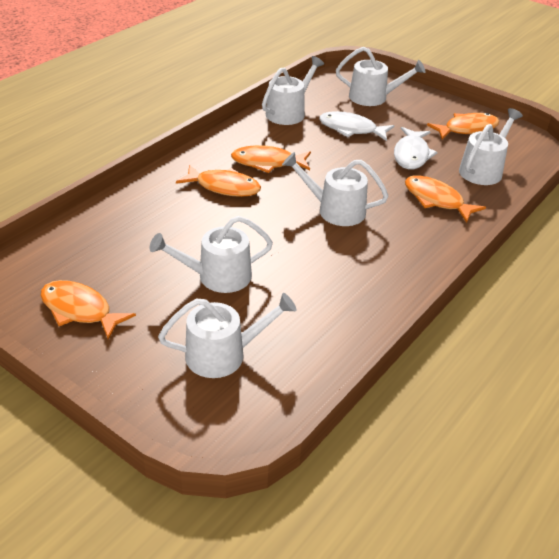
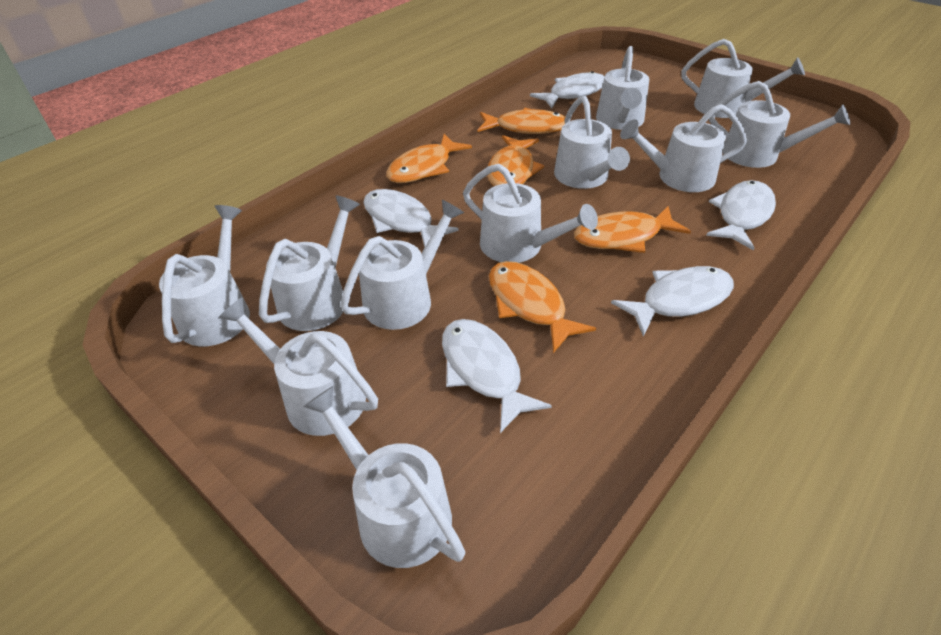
white fish: [319,111,395,141] [394,127,438,169] = 2 -> [363,189,459,247] [442,319,552,433] [530,71,605,108] [611,266,734,336] [706,180,776,250] = 5
white watering can: [150,216,273,293] [158,293,297,378] [262,56,324,125] [282,152,388,226] [336,47,426,106] [459,108,523,185] = 6 -> [159,205,250,346] [218,297,378,436] [259,195,360,331] [303,386,465,568] [340,200,464,330] [463,164,598,263] [554,96,630,189] [596,46,649,130] [620,104,747,192] [681,39,805,118] [709,81,850,168] = 11

